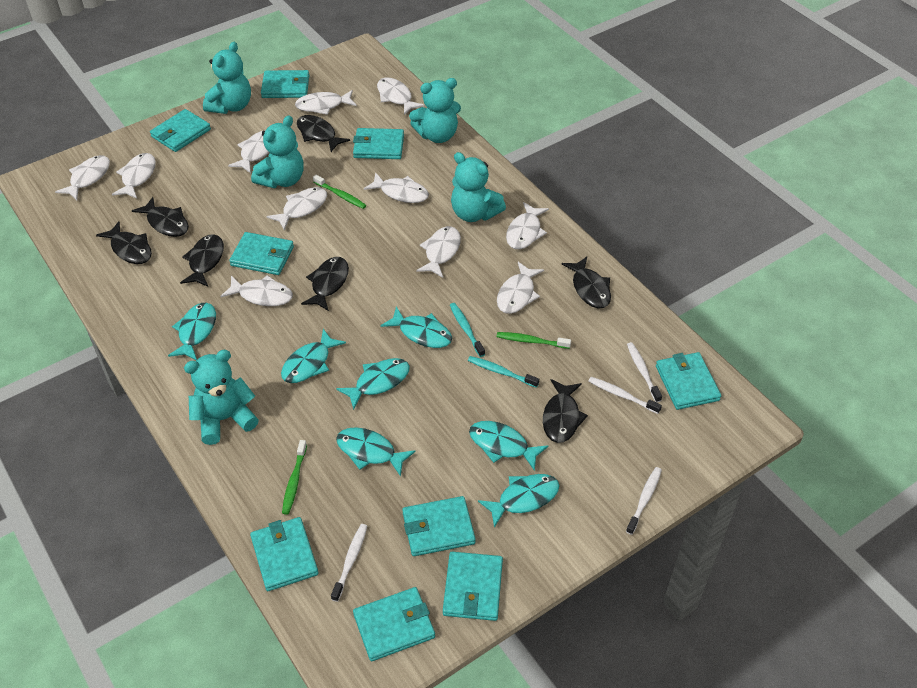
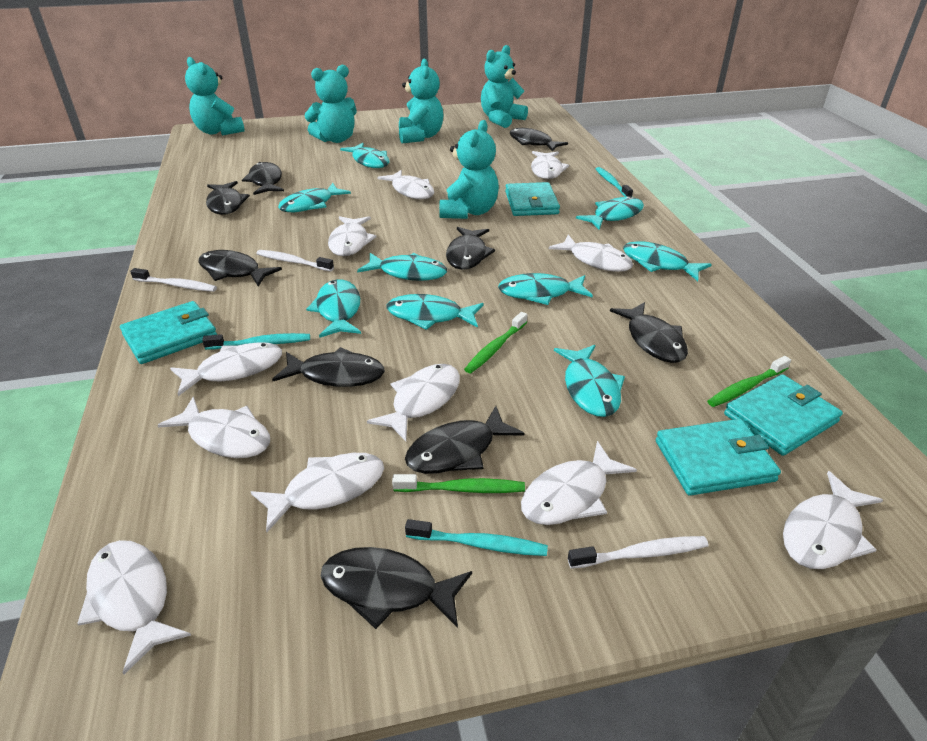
black fish: [96,222,152,264] [132,197,189,237] [180,234,224,287] [297,115,350,152] [301,257,349,311] [543,379,588,443] [561,257,611,308] = 7 -> [198,250,282,286] [206,181,250,215] [242,162,284,195] [272,347,385,387] [321,547,472,629] [405,406,525,474] [446,227,495,270] [510,128,568,152] [610,302,688,363] = 9
turquoise fish: [168,303,216,360] [281,329,346,383] [336,358,410,410] [336,427,416,477] [381,307,452,348] [469,421,548,471] [478,474,560,528] = 7 -> [278,183,351,212] [306,279,361,338] [340,143,389,168] [357,253,447,281] [387,294,484,330] [498,273,593,305] [554,345,625,417] [576,196,644,230] [623,241,712,281] = 9
turquoise toothbrush: [450,303,485,357] [468,356,539,388] = 2 -> [202,333,310,350] [405,519,548,556] [596,167,633,197] = 3
turquoise wallet: [150,109,211,152] [229,232,294,275] [250,517,319,591] [261,70,309,98] [353,128,404,159] [353,587,435,661] [402,496,476,556] [443,552,503,621] [656,352,721,410] = 9 -> [120,301,217,364] [505,182,560,216] [656,419,781,496] [724,374,843,456] = 4
white toothbrush: [331,524,367,602] [588,377,662,414] [626,467,662,535] [627,342,662,403] = 4 -> [130,268,217,292] [256,250,334,271] [568,536,709,569] = 3

